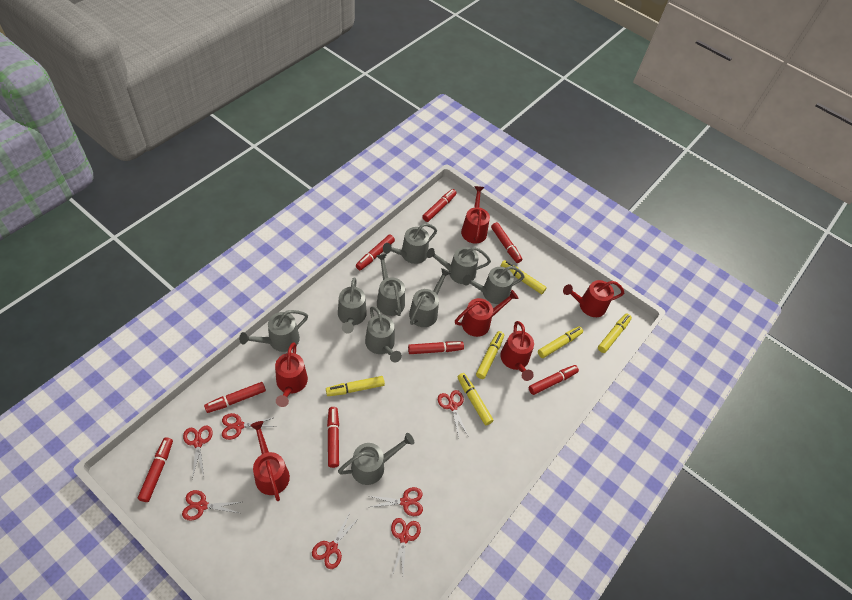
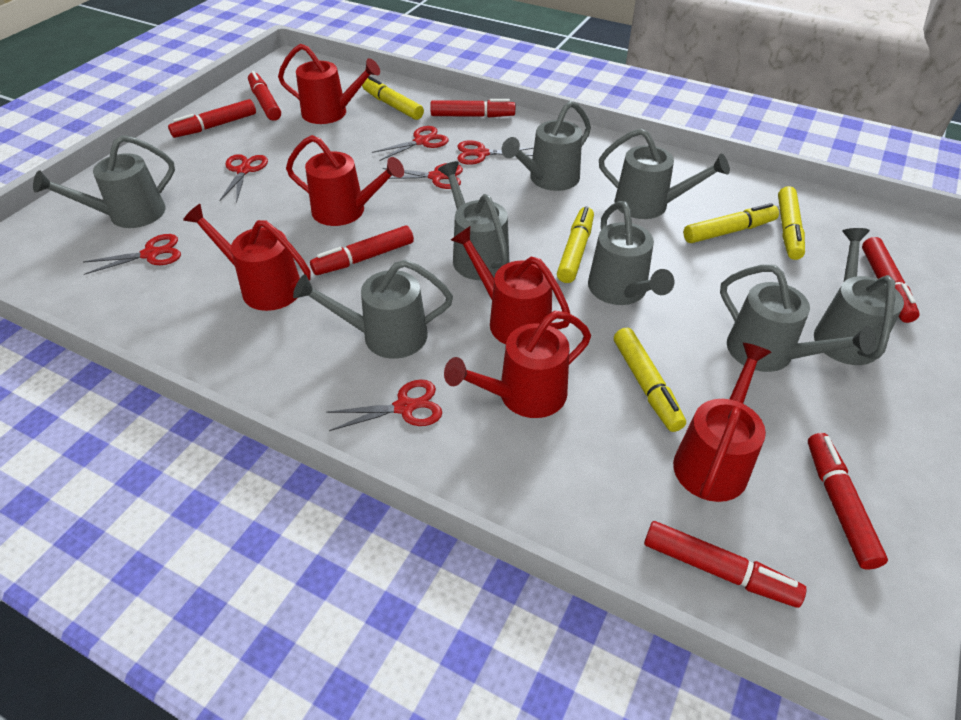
grey watering can: [239,310,308,352] [338,278,367,334] [338,433,414,485] [365,306,402,362] [377,254,405,316] [383,223,437,264] [409,268,451,327] [426,247,491,284] [463,266,525,304] = 9 -> [33,135,175,228] [293,260,453,359] [438,161,509,280] [502,101,591,191] [588,201,674,305] [599,128,730,219] [720,265,876,372] [814,228,904,365] = 8
red marker: [138,437,173,502] [204,382,266,413] [327,407,339,468] [356,235,395,270] [408,341,464,354] [422,189,457,222] [491,222,522,263] [529,365,579,395] = 8 -> [168,99,256,138] [248,71,281,121] [310,226,414,275] [430,99,515,117] [644,521,806,608] [808,433,888,570] [862,237,920,323] = 7
red scissors: [182,490,241,520] [183,426,213,479] [222,413,276,440] [312,513,359,569] [370,487,423,516] [391,518,421,575] [438,390,469,437] = 7 -> [83,234,181,275] [219,154,268,203] [326,380,442,431] [372,126,449,161] [383,163,463,189] [458,140,534,165] = 6
yellow marker: [326,376,385,396] [458,373,494,425] [476,331,504,379] [501,260,547,294] [538,326,583,358] [598,314,632,353] = 6 -> [362,76,424,120] [557,207,594,283] [614,328,686,432] [683,203,779,243] [778,186,805,260] = 5

